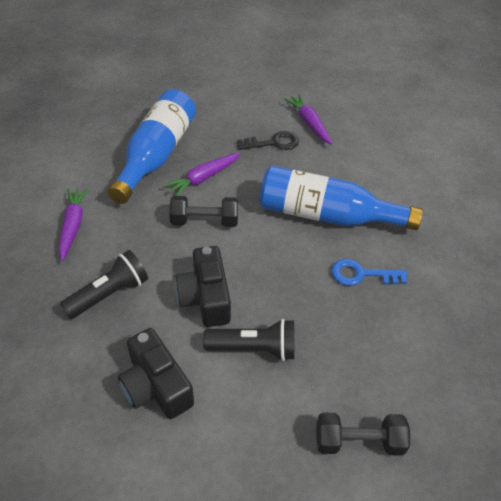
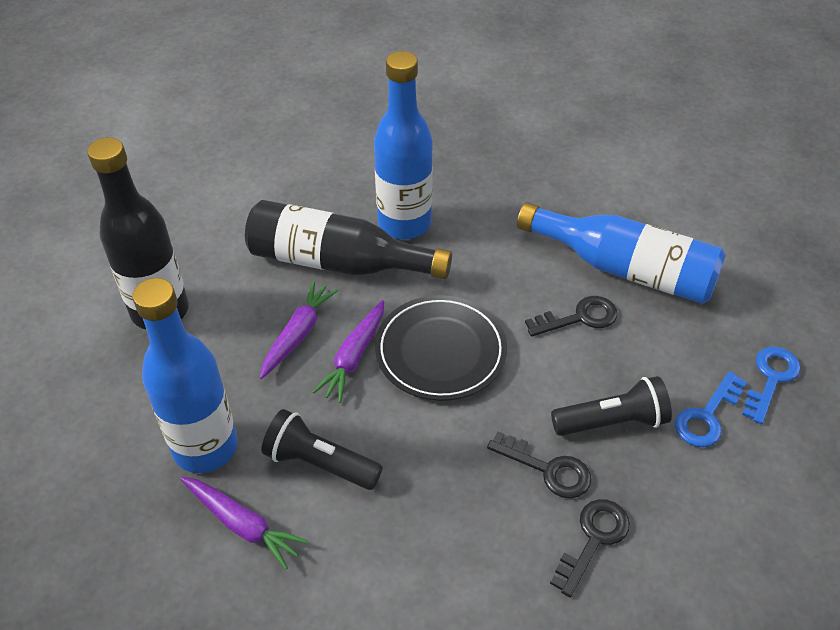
black bottle: none = 0 -> [87,137,189,329] [245,200,452,279] = 2
black camera: [118,328,194,419] [175,246,231,327] = 2 -> none = 0
black dumbbell: [169,196,238,227] [316,412,410,456] = 2 -> none = 0
black key: [237,131,299,150] = 1 -> [487,431,592,498] [525,296,617,337] [550,499,630,597] = 3
black plate: none = 0 -> [375,295,507,401] = 1
blue bottle: [108,89,196,204] [259,166,423,230] = 2 -> [132,278,238,473] [374,51,433,239] [517,202,726,304] = 3
blue key: [331,259,408,286] = 1 -> [675,371,747,447] [742,347,801,424] = 2

